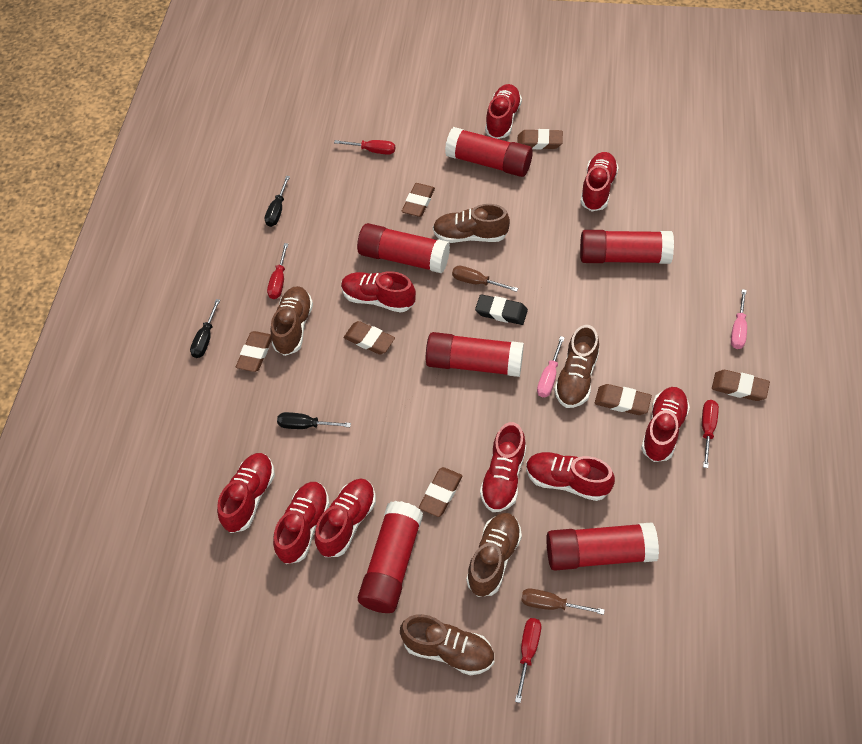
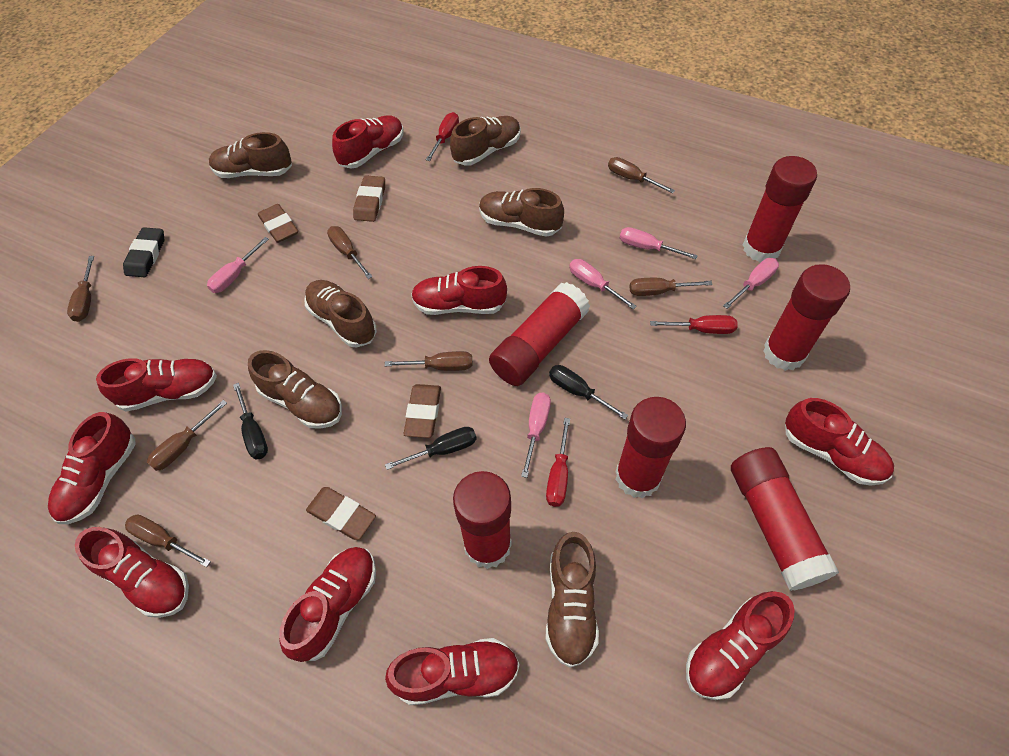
brown eraser: [236,331,272,372] [343,321,395,355] [402,183,435,217] [419,467,462,517] [517,129,563,149] [595,384,652,415] [712,370,770,401] = 7 -> [258,204,298,243] [306,487,376,540] [353,175,385,222] [404,384,441,438] = 4
brown screwdriver: [452,266,518,292] [521,588,605,615] = 2 -> [67,256,94,322] [125,515,211,567] [147,400,227,471] [327,226,373,279] [385,351,472,371] [608,157,675,194] [630,278,713,296] = 7
brown shoe: [271,286,313,356] [400,614,494,675] [433,204,510,243] [466,513,522,597] [554,325,599,408] = 5 -> [209,132,292,178] [248,350,342,429] [304,280,377,348] [450,116,521,166] [479,188,564,237] [546,532,599,668] = 6
pink screwdriver: [537,336,565,397] [731,289,747,349] = 2 -> [207,237,269,293] [521,393,551,478] [569,259,637,309] [620,227,698,259] [723,258,779,309] = 5
red screwdriver: [267,243,288,299] [334,140,395,155] [515,618,541,703] [702,400,719,468] = 4 -> [426,112,459,161] [546,418,570,507] [650,315,738,334] = 3

